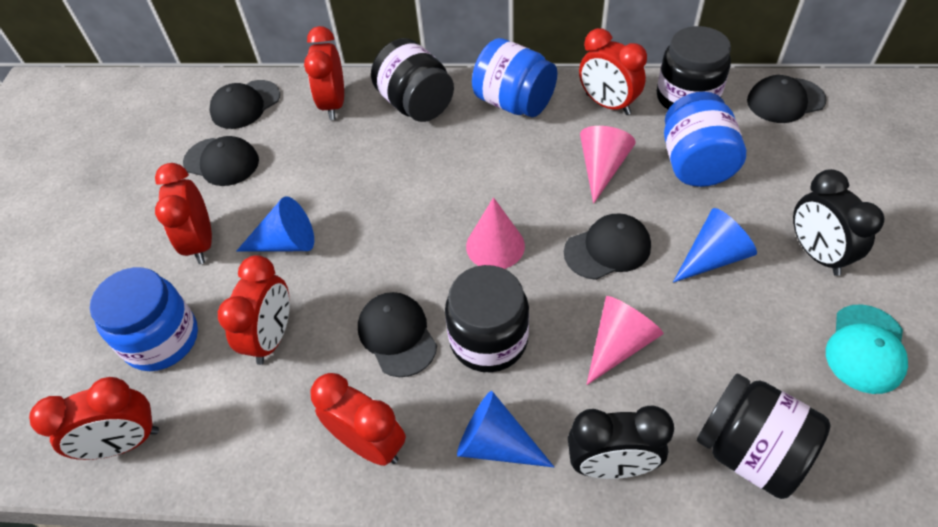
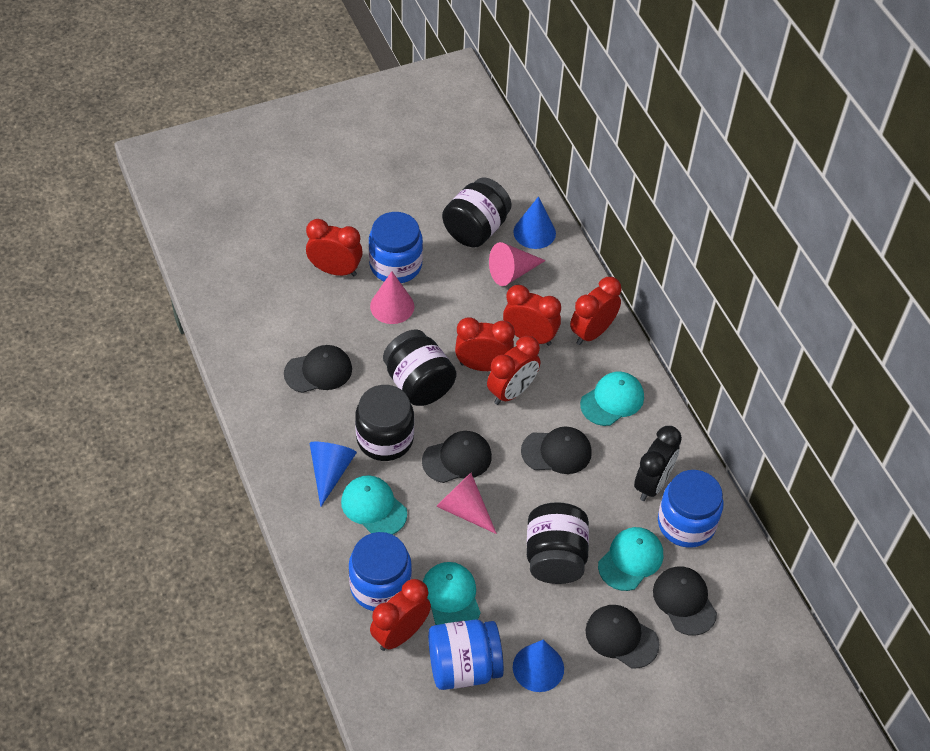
black clock: [568,406,674,479] [793,169,884,276] = 2 -> [634,426,682,501] = 1
blue jar: [90,267,198,371] [472,38,557,117] [664,92,746,187] = 3 -> [349,532,412,611] [369,212,423,283] [428,619,504,690] [658,470,724,548] = 4
turquoise cap: [826,304,908,394] = 1 -> [341,475,407,535] [423,562,481,625] [580,372,644,426] [598,527,663,591] = 4

